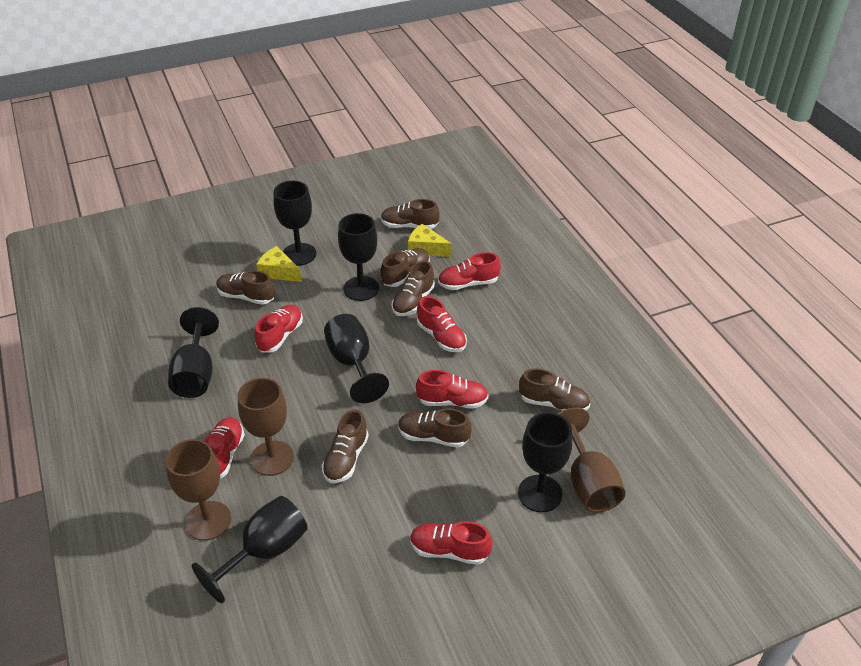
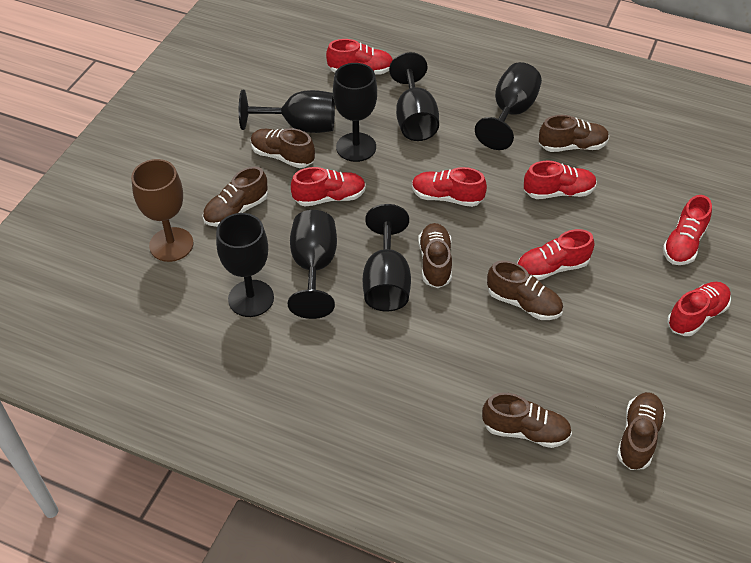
black goblet: [168,307,219,398] [192,496,308,603] [273,181,316,266] [324,314,389,403] [338,213,379,301] [518,412,572,513] = 6 -> [216,213,274,317] [239,90,335,133] [288,210,337,319] [333,63,377,162] [363,204,411,311] [389,52,439,141] [475,62,542,150] = 7
brown goblet: [166,439,231,541] [238,378,294,476] [558,407,626,513] = 3 -> [131,159,194,262] = 1
red shoe: [203,417,245,478] [255,304,303,352] [410,521,493,565] [416,370,489,408] [417,296,467,352] [438,252,501,290] = 6 -> [291,167,366,207] [326,39,393,74] [412,167,487,207] [517,229,594,280] [524,161,597,199] [663,195,712,265] [667,282,731,336] = 7
yellow cheese: [256,246,302,282] [408,224,452,257] = 2 -> none = 0

